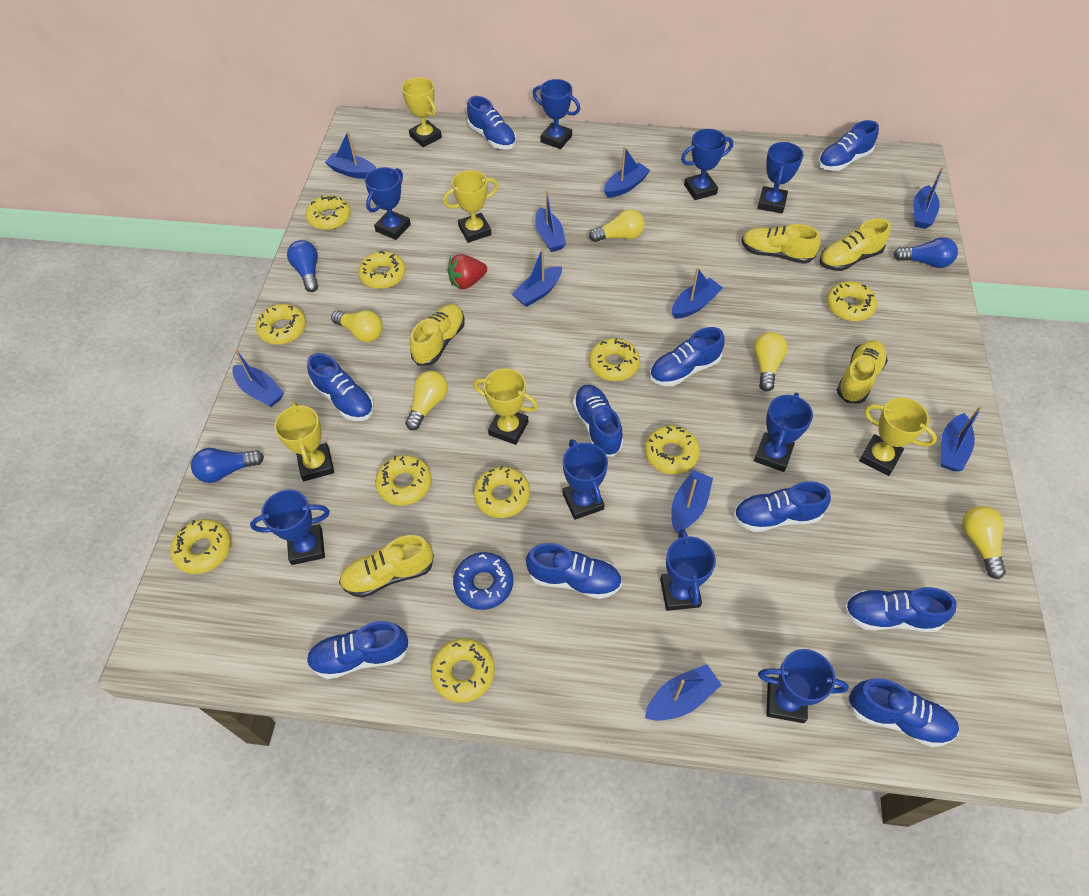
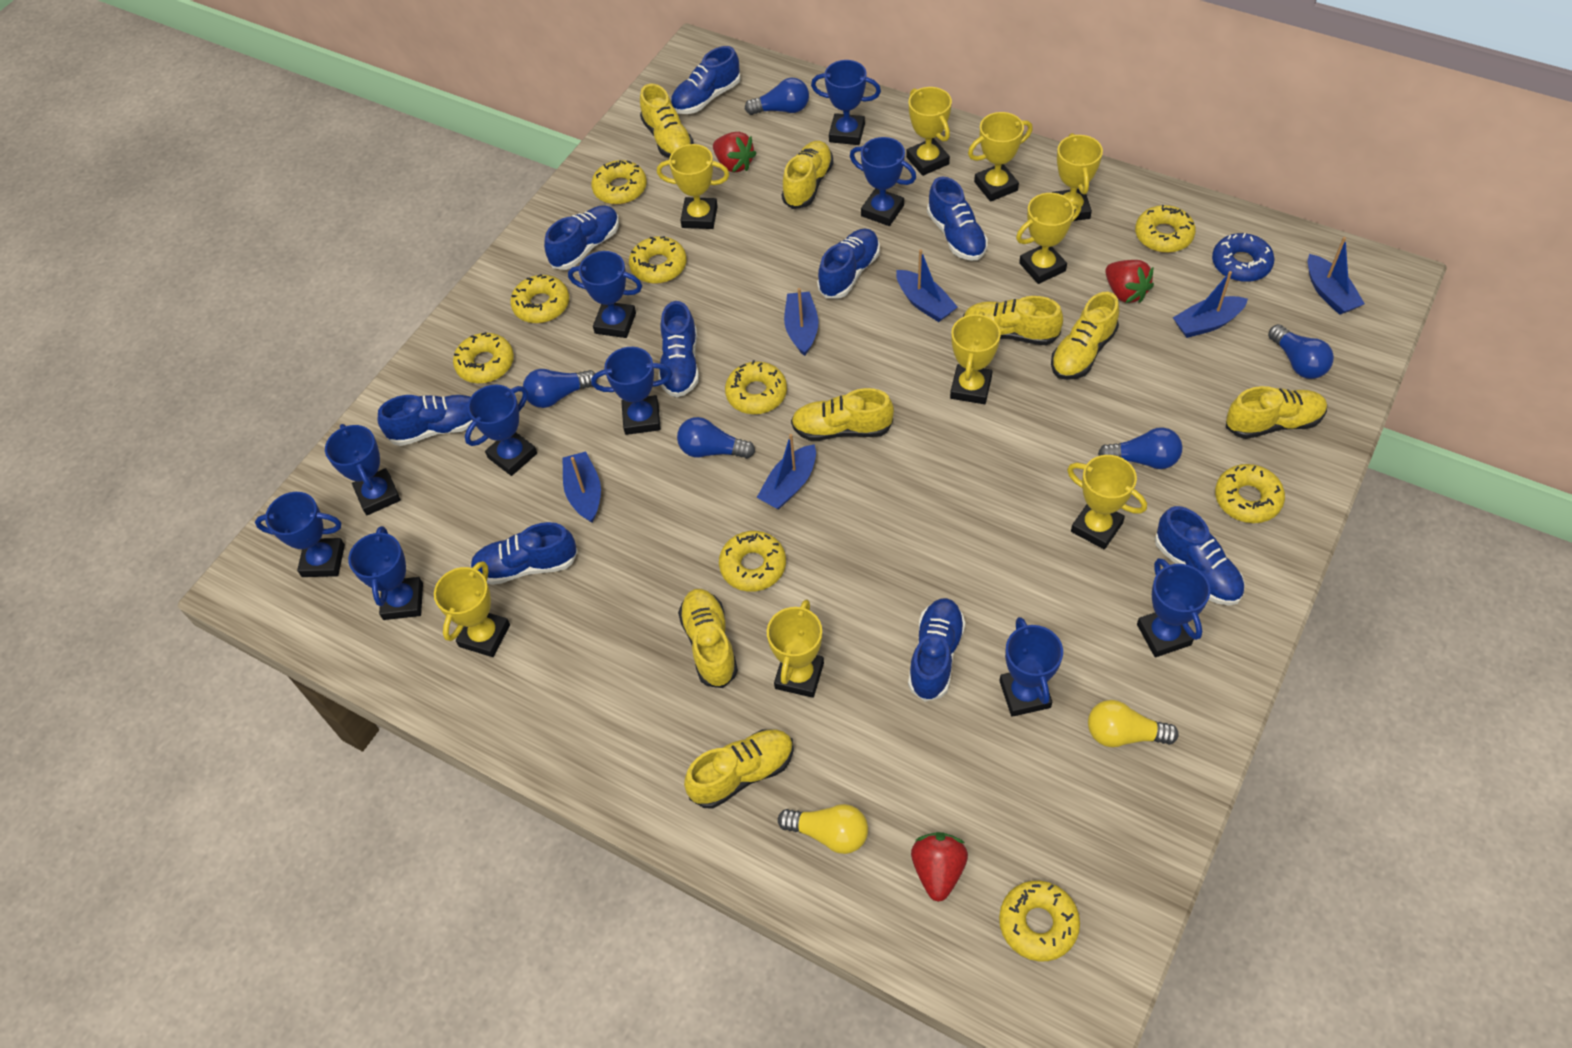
blue boat: [232,349,284,407] [325,131,376,179] [512,248,562,307] [535,190,566,252] [604,147,650,198] [645,664,722,721] [671,470,713,533] [672,267,723,319] [913,167,944,229] [941,406,982,471] = 10 -> [562,452,601,523] [757,434,816,510] [784,288,819,356] [896,249,958,322] [1173,271,1248,338] [1308,237,1365,315] = 6
blue light bulb: [191,448,264,483] [287,240,318,292] [894,237,958,268] = 3 -> [523,369,598,408] [677,417,755,459] [745,78,809,115] [1098,427,1182,469] [1268,324,1334,379] = 5
blue shoe: [307,353,374,421] [307,621,409,679] [467,96,516,150] [526,543,622,599] [573,385,623,457] [650,327,724,386] [733,481,831,532] [818,120,879,171] [844,587,957,632] [847,679,959,747] = 10 -> [378,395,472,446] [470,522,578,585] [544,205,619,270] [658,301,699,397] [671,46,741,114] [817,229,880,298] [908,598,966,702] [927,176,988,261] [1155,506,1245,605] = 9
blue trophy: [250,490,330,565] [365,167,411,240] [533,79,580,149] [563,439,608,520] [660,529,716,611] [681,129,733,200] [754,393,813,472] [757,142,803,214] [758,649,849,723] = 9 -> [255,492,345,577] [325,424,401,515] [348,526,423,620] [465,385,537,476] [568,251,642,338] [591,347,673,435] [811,60,881,145] [850,137,916,226] [999,617,1063,717] [1137,558,1211,657] = 10
red strawberry: [447,254,487,289] = 1 -> [713,132,757,173] [911,832,968,902] [1105,260,1154,303] = 3
yellow donut: [170,519,231,574] [256,304,306,345] [306,195,351,230] [358,251,406,289] [375,455,432,506] [431,638,495,703] [473,466,530,518] [589,338,640,381] [645,425,700,474] [826,281,877,321] = 10 -> [453,332,514,383] [510,274,569,323] [591,160,647,204] [629,236,686,284] [719,531,786,592] [725,360,787,414] [999,881,1080,961] [1135,205,1196,253] [1215,464,1285,523] = 9
yellow light bulb: [331,310,383,342] [405,371,448,430] [589,209,644,242] [754,332,787,392] [962,506,1006,579] = 5 -> [778,804,868,854] [1088,700,1179,747] = 2
yellow shoe: [339,535,434,598] [410,304,465,366] [742,224,821,264] [819,218,891,271] [837,340,888,404] = 5 -> [640,83,694,158] [678,589,738,688] [684,729,794,809] [781,141,833,209] [791,388,894,441] [963,296,1063,345] [1051,292,1119,380] [1226,386,1327,439] = 8
yellow trophy: [274,402,334,481] [402,77,442,147] [443,170,498,243] [473,368,538,445] [859,397,937,476] = 5 -> [434,561,510,657] [657,144,729,229] [767,599,824,698] [906,87,952,176] [950,311,1001,404] [968,112,1033,202] [1016,193,1081,284] [1052,133,1103,221] [1067,455,1147,549] = 9

